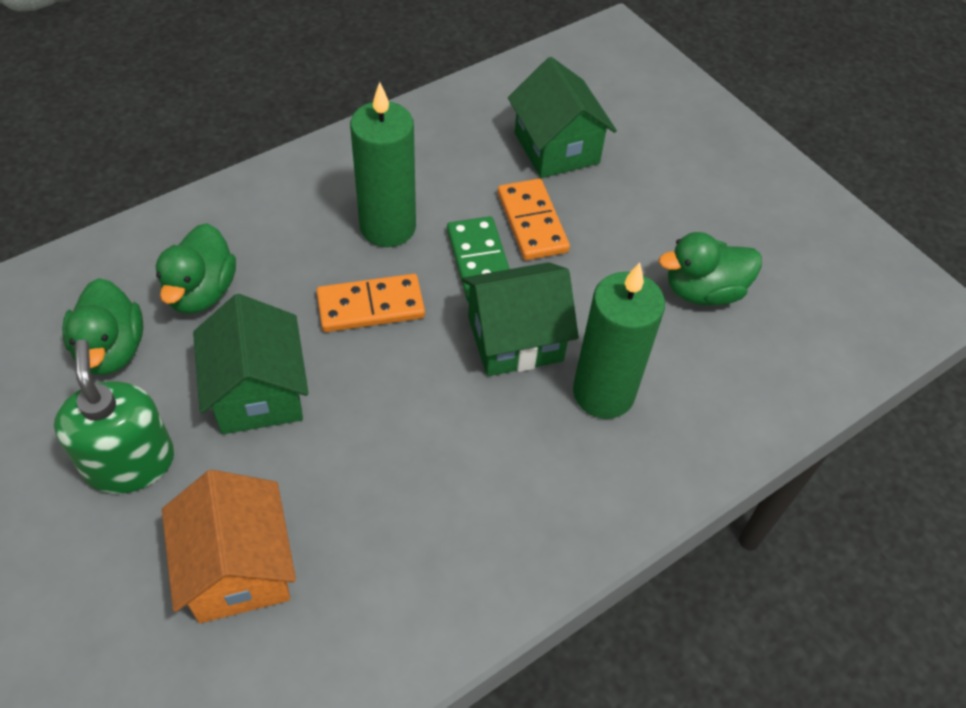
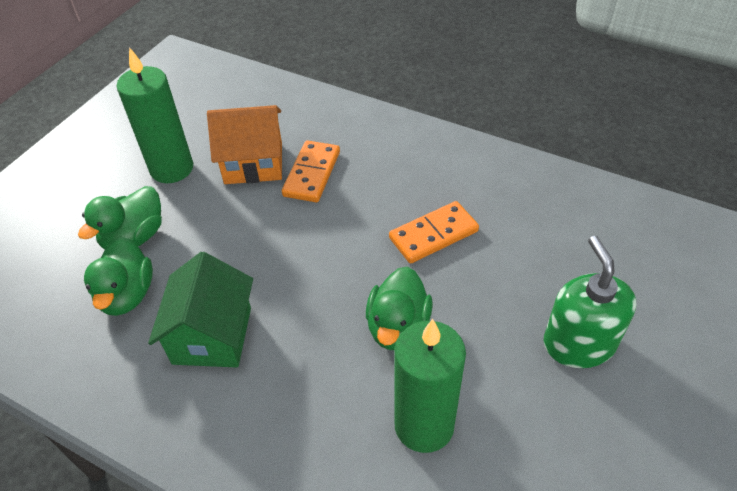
green domino: [447,216,510,302] = 1 -> none = 0
green house: [193,294,309,434] [462,262,579,376] [508,57,617,178] = 3 -> [148,252,253,368] = 1

